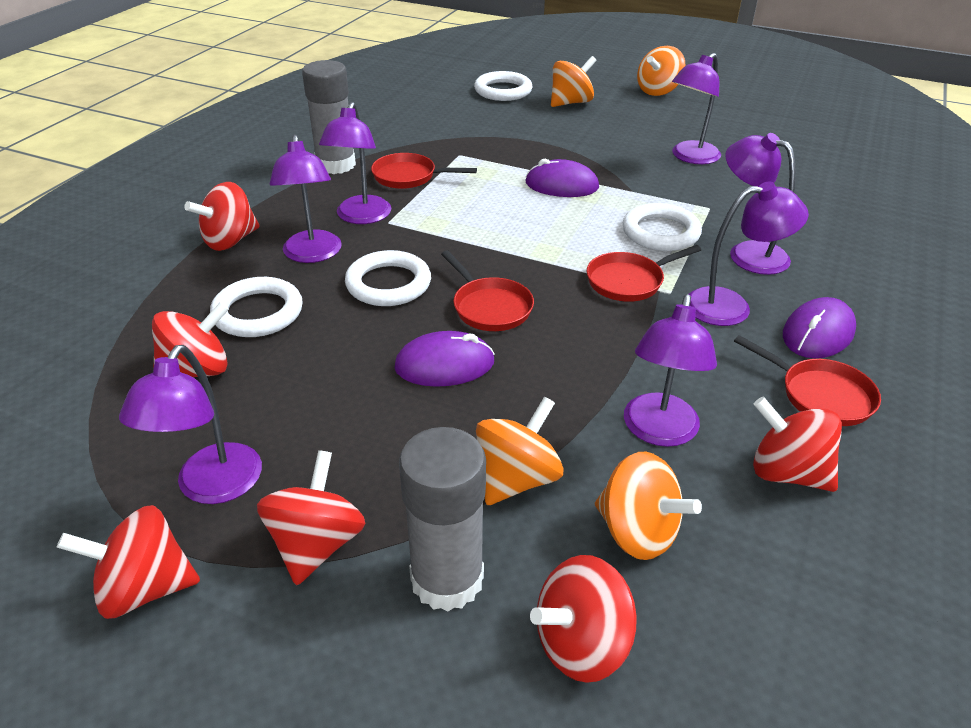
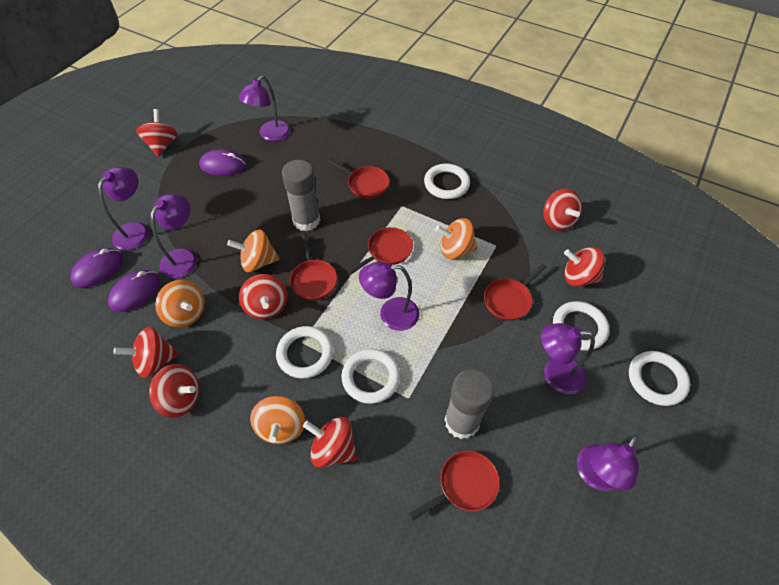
purple lamp: [119,345,262,504] [270,134,342,263] [319,102,391,224] [624,294,717,447] [672,53,721,164] [688,182,809,326] [725,133,796,275] = 7 -> [98,167,149,250] [151,194,197,278] [239,75,290,141] [359,262,419,331] [541,323,595,394] [577,434,639,491] = 6
red pan: [371,153,477,189] [441,250,534,331] [586,245,701,302] [734,335,881,426] = 4 -> [290,234,337,300] [328,159,389,199] [348,227,413,274] [409,451,500,520] [484,264,547,321] = 5
red spinning top: [57,505,200,619] [152,302,229,377] [184,182,260,251] [257,450,366,585] [530,555,637,683] [753,397,842,492] = 6 -> [113,327,179,378] [136,109,178,157] [149,364,199,418] [239,274,288,319] [303,417,357,468] [543,188,582,231] [564,247,605,287] = 7
white ring: [210,277,303,337] [345,250,431,306] [474,71,533,101] [623,203,702,251] = 4 -> [276,326,333,379] [341,349,400,404] [424,164,470,199] [553,301,609,351] [629,351,690,406] = 5

